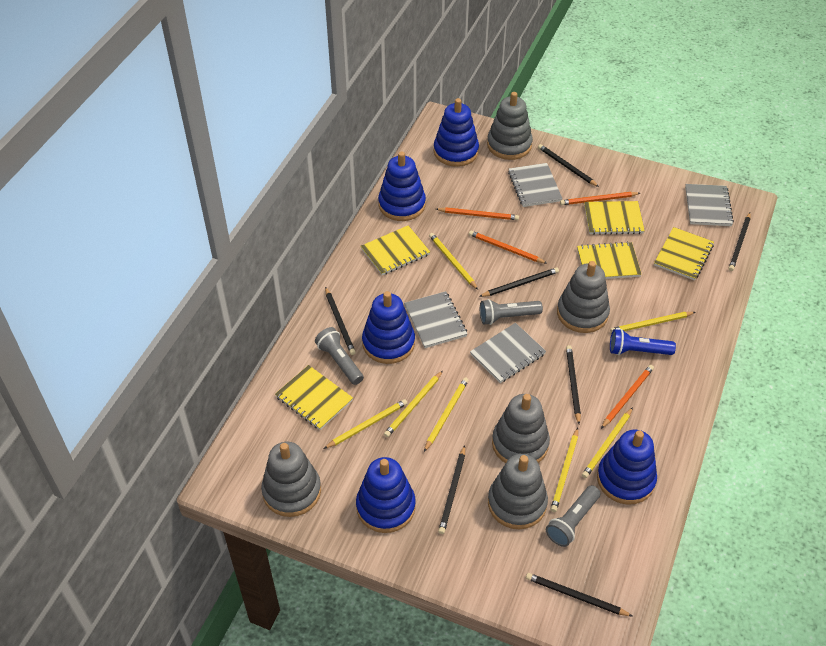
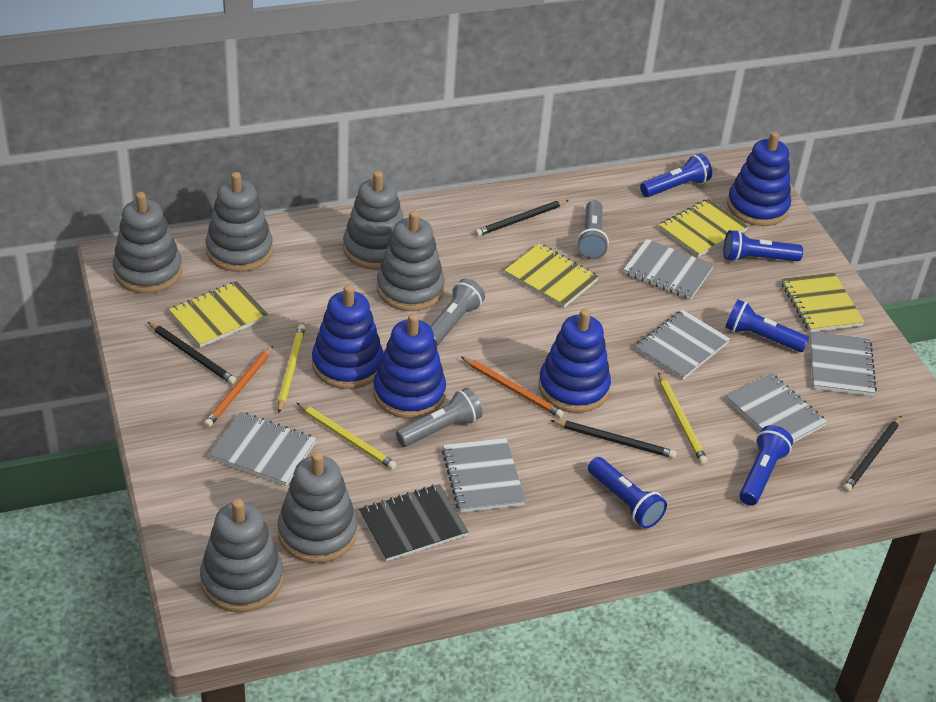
black notebook: none = 0 -> [359,484,468,562] = 1
black pencil: [325,287,356,355] [438,445,465,534] [479,267,559,297] [526,573,632,616] [538,144,599,187] [566,345,581,424] [728,213,750,271] = 7 -> [148,322,237,385] [475,200,568,236] [550,420,676,458] [843,416,901,492] = 4
blue flashlight: [610,329,676,355] = 1 -> [588,457,667,529] [640,154,712,197] [723,230,803,262] [725,299,809,352] [739,425,793,506] = 5
blue stacking toy: [356,457,416,533] [362,291,415,364] [378,151,426,221] [434,98,479,167] [597,430,657,505] = 5 -> [312,285,383,389] [373,313,446,419] [539,309,611,413] [727,132,791,226] = 4
grey notebook: [404,291,467,348] [470,323,546,383] [508,163,563,207] [685,184,734,226] = 4 -> [209,412,316,486] [442,438,526,513] [623,239,714,300] [635,310,730,380] [726,373,827,443] [810,331,877,396] = 6
grey stacking toy: [261,442,321,517] [487,92,533,160] [488,454,548,529] [492,394,550,463] [557,261,610,333] = 5 -> [113,192,182,294] [200,499,283,612] [206,172,273,272] [278,452,357,563] [343,171,403,270] [377,211,445,311] = 6
orange pencil: [436,207,519,220] [469,230,547,263] [560,192,640,205] [601,365,654,429] = 4 -> [204,346,273,428] [461,357,564,418] = 2
yellow notebook: [275,365,353,430] [361,225,430,275] [577,242,641,279] [584,201,645,235] [654,227,714,281] = 5 -> [169,281,269,348] [504,243,599,308] [659,199,748,257] [781,273,865,332] = 4
yellow pencil: [324,399,408,449] [384,371,443,437] [424,377,469,452] [429,233,478,290] [551,428,578,512] [582,407,633,478] [610,312,696,334] = 7 -> [278,324,305,414] [297,403,397,470] [658,372,707,464] = 3

